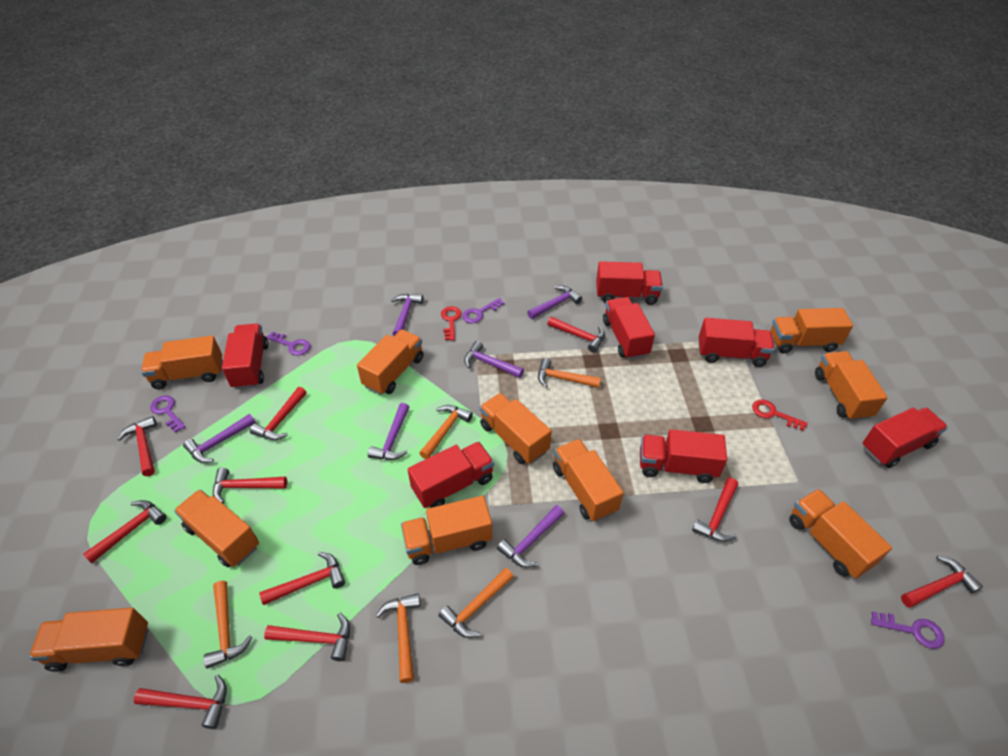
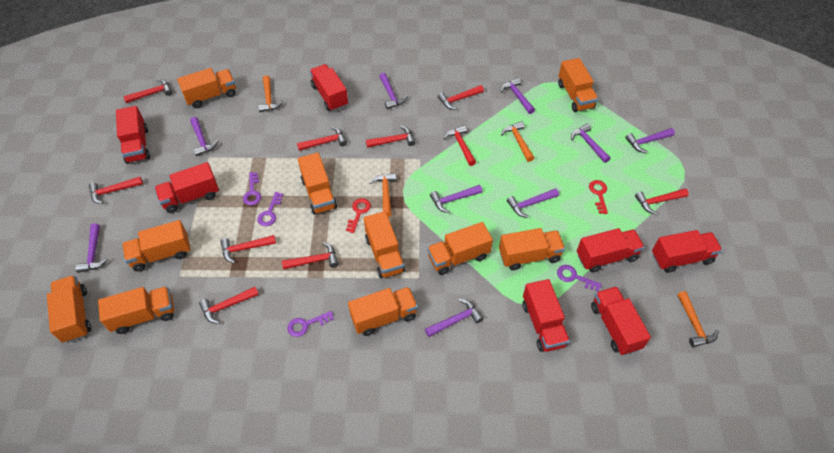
orange hammer: [203,581,253,669] [376,594,421,683] [419,405,473,459] [438,567,514,638] [538,358,601,388] = 5 -> [258,76,283,112] [370,173,397,217] [501,121,534,162] [677,291,719,347] = 4
purple hammer: [183,414,256,463] [368,403,410,460] [391,294,423,336] [464,341,524,378] [497,505,564,567] [527,286,582,319] = 6 -> [75,223,108,273] [190,117,219,156] [379,73,408,109] [425,299,484,337] [430,185,482,213] [501,78,535,114] [507,188,559,218] [571,123,611,163] [625,128,675,153] = 9

